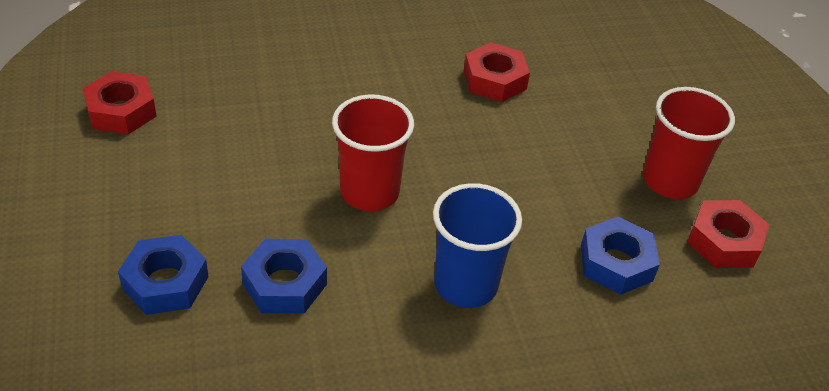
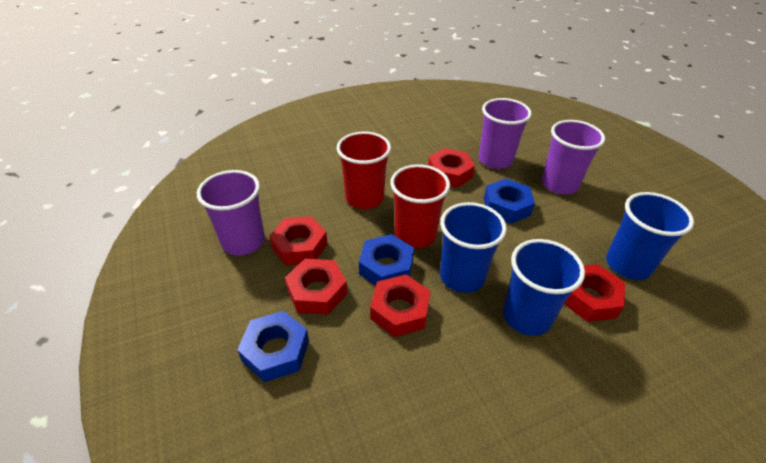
blue cup: [433,183,522,308] = 1 -> [440,202,507,293] [503,239,585,336] [606,192,694,280] = 3
purple cup: none = 0 -> [197,170,265,256] [478,98,532,169] [541,120,605,194] = 3
red nut: [83,71,156,135] [464,42,530,102] [687,200,770,268] = 3 -> [269,216,328,266] [285,259,347,315] [370,274,430,337] [428,148,475,188] [564,264,625,322] = 5

